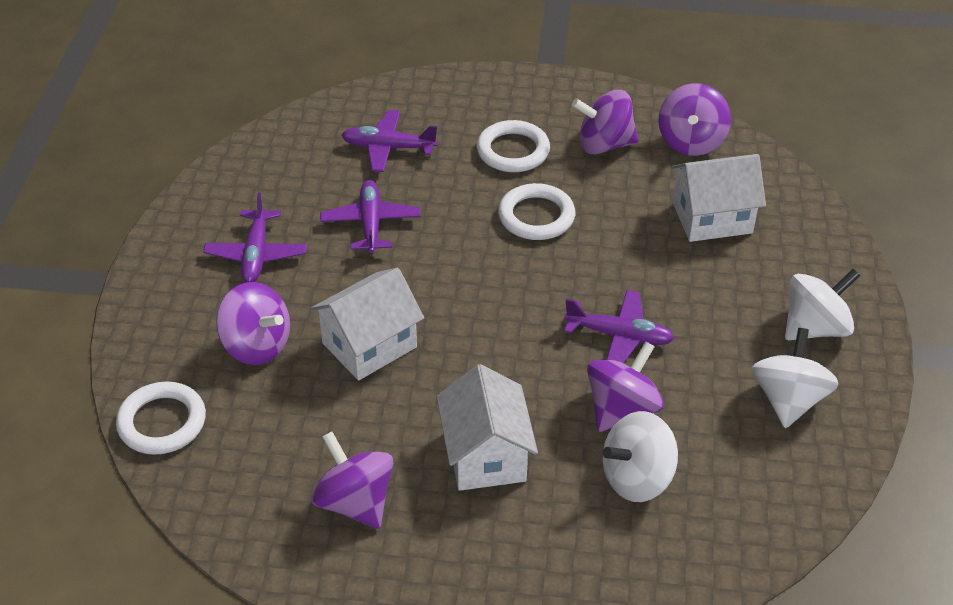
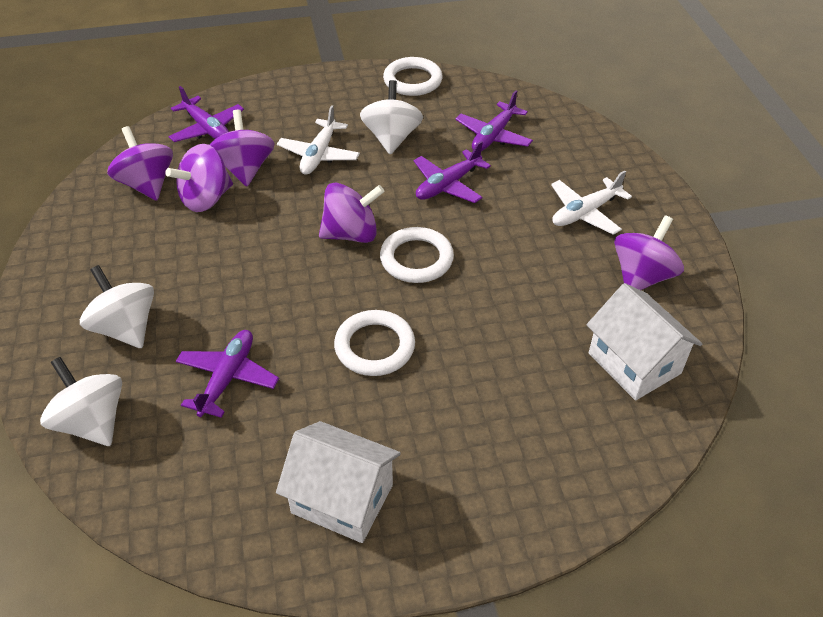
white house: [310,268,424,381] [436,364,538,491] [671,154,766,242] = 3 -> [276,421,401,543] [586,283,702,400] = 2
white plane: none = 0 -> [277,105,360,175] [551,170,632,235] = 2

